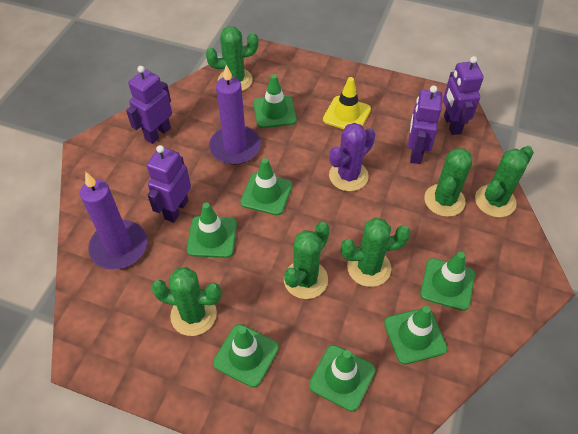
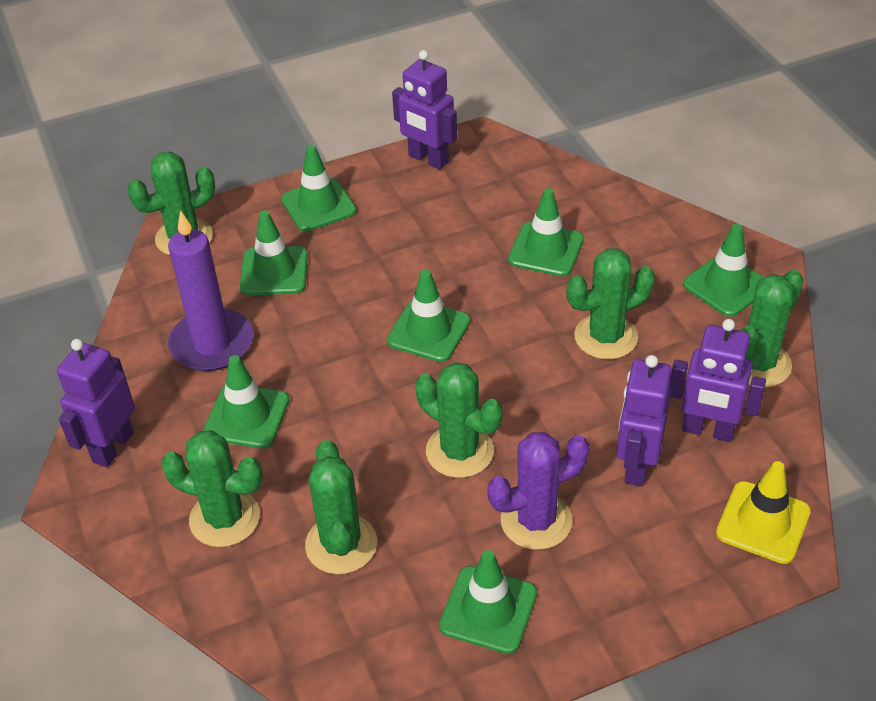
purple candle: [80,172,147,270] [209,65,261,165] = 2 -> [168,210,253,371] = 1

